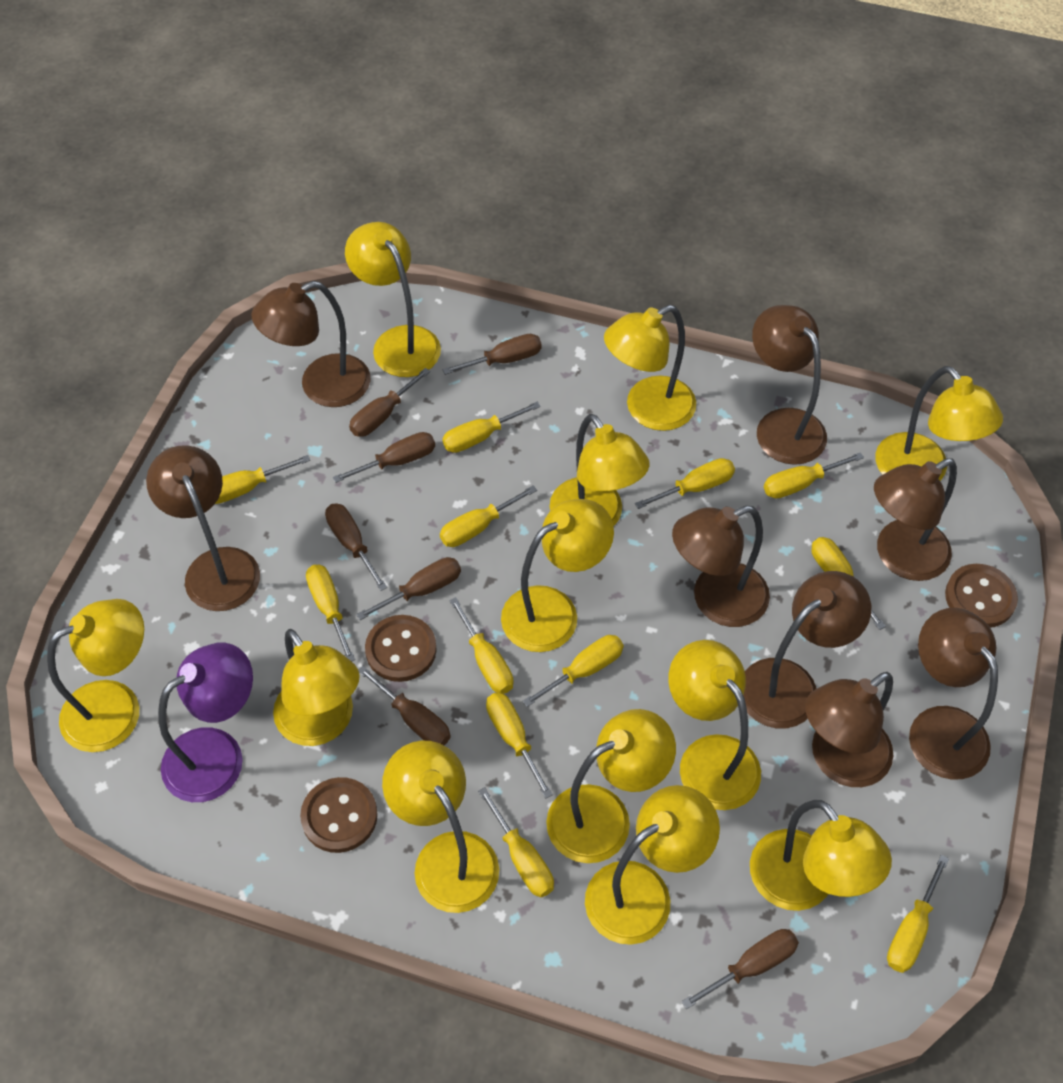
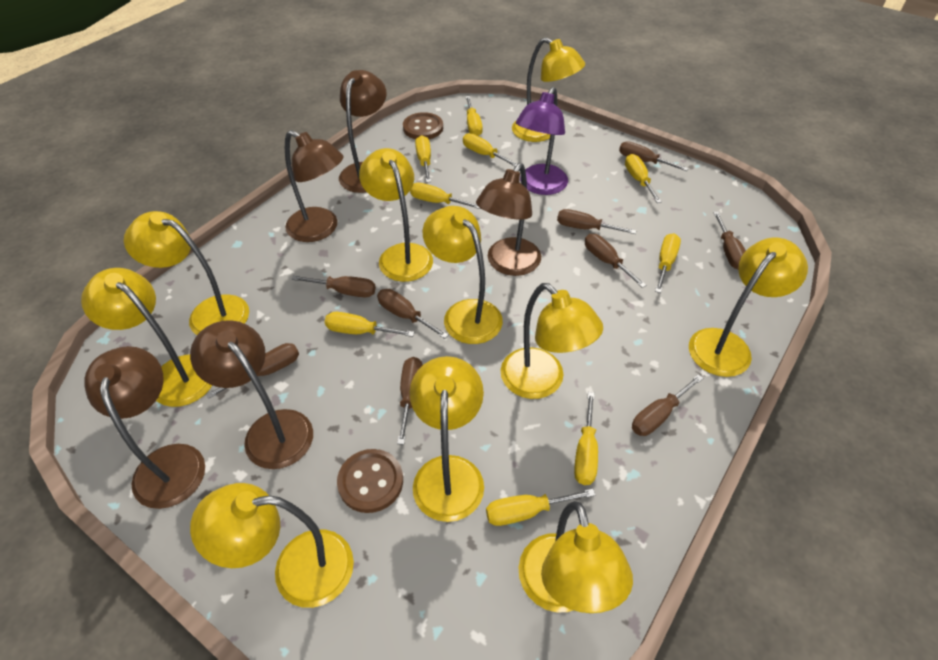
brown button: [300,777,378,853] [365,615,437,682] [945,564,1018,628] = 3 -> [337,449,403,513] [403,112,443,139] = 2
brown lamp: [146,445,260,611] [251,281,370,407] [672,506,770,627] [744,571,871,728] [752,305,827,465] [805,672,893,787] [874,458,957,581] [909,608,998,780] = 8 -> [84,346,205,509] [190,320,313,469] [285,130,343,242] [339,70,387,193] [476,163,541,276] = 5
brown screwdriver: [325,503,387,591] [333,432,435,483] [349,368,430,437] [356,557,461,620] [358,666,450,745] [443,334,542,375] [681,929,799,1009] = 7 -> [206,343,299,399] [291,275,376,298] [377,289,449,339] [397,357,423,445] [557,209,637,234] [585,234,647,288] [619,141,689,171] [632,374,703,436] [713,212,746,270] = 9
yellow lamp: [47,599,144,752] [273,629,360,746] [345,222,441,377] [382,741,499,913] [501,499,614,652] [546,709,676,863] [550,414,649,526] [585,785,720,945] [604,305,696,431] [668,640,761,810] [750,800,892,911] [875,366,1003,481] = 12 -> [81,268,212,407] [124,211,249,335] [190,483,354,608] [359,148,433,282] [410,356,484,522] [423,206,503,344] [501,283,603,399] [512,37,585,142] [518,501,633,613] [689,238,808,377] = 10
yellow screwdriver: [215,455,310,504] [306,564,355,662] [440,485,537,547] [442,402,541,453] [449,597,513,694] [478,787,554,897] [486,692,553,799] [522,635,624,707] [635,458,735,509] [764,452,864,499] [811,537,886,630] [887,855,949,973] = 12 -> [325,312,414,337] [410,183,480,209] [415,135,431,183] [463,133,517,166] [465,96,483,136] [486,489,595,526] [574,392,598,485] [625,154,662,203] [655,233,681,293] = 9

